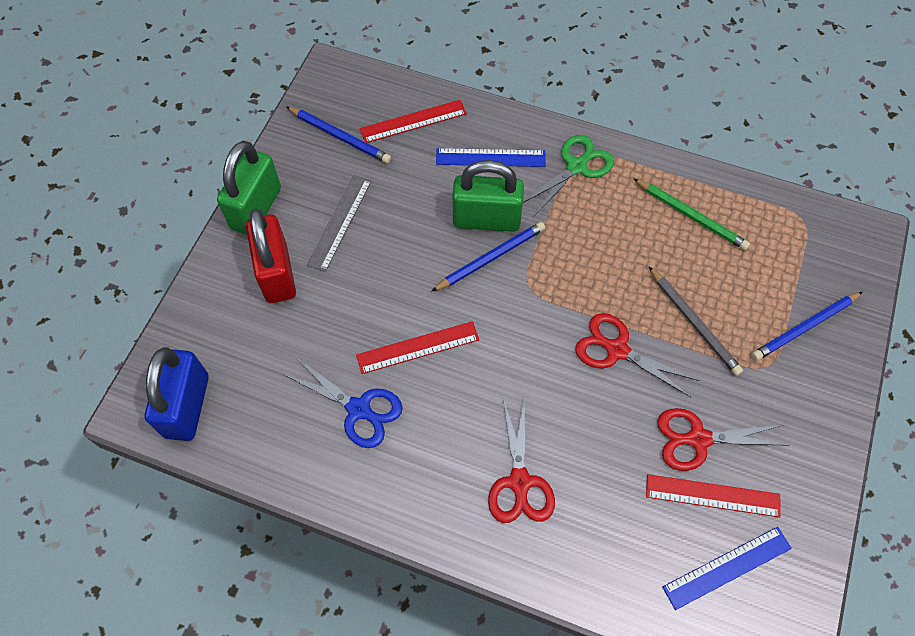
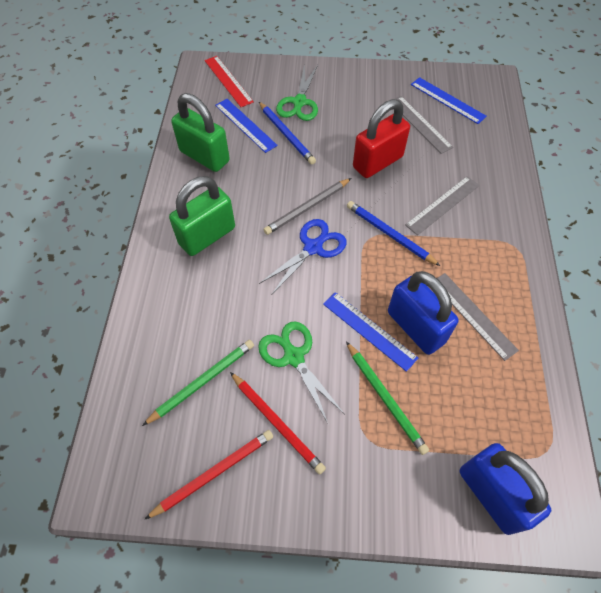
blue padlock: [145,347,209,441] = 1 -> [388,271,459,355] [460,443,551,535] = 2
blue pencil: [287,107,391,164] [431,222,545,292] [751,292,863,361] = 3 -> [259,102,316,164] [347,201,440,266] = 2
blue ruler: [436,148,546,167] [662,527,792,610] = 2 -> [215,99,278,153] [323,292,418,372] [411,77,487,124] = 3
green pencil: [633,178,750,250] = 1 -> [142,340,254,426] [346,341,429,455] = 2
green scissors: [523,135,614,217] = 1 -> [258,321,344,425] [276,64,318,121] = 2
grey ruler: [307,175,372,272] = 1 -> [395,96,453,154] [405,176,480,235] [437,273,519,361] = 3
red pencil: none = 0 -> [144,430,273,520] [230,372,326,474] = 2
red ruler: [356,321,479,374] [360,100,467,143] [646,474,781,517] = 3 -> [205,56,254,107] = 1
red scissors: [488,398,555,523] [575,313,700,397] [657,408,789,471] = 3 -> none = 0

